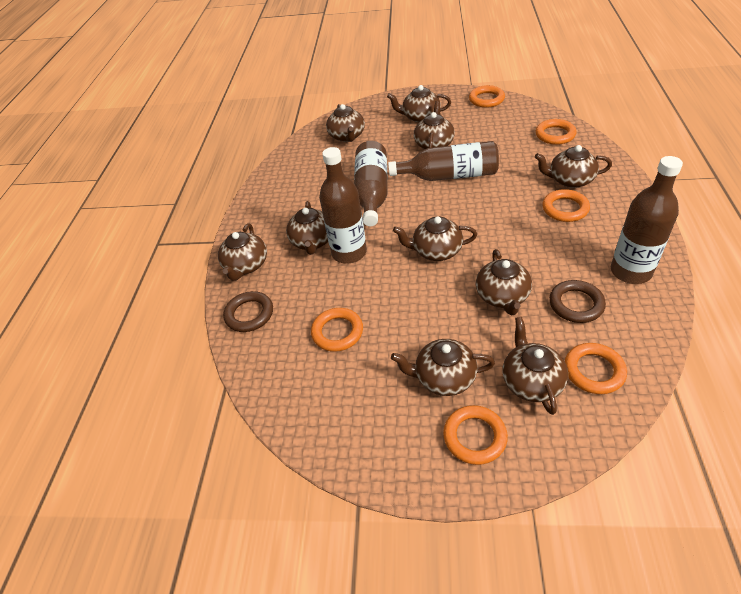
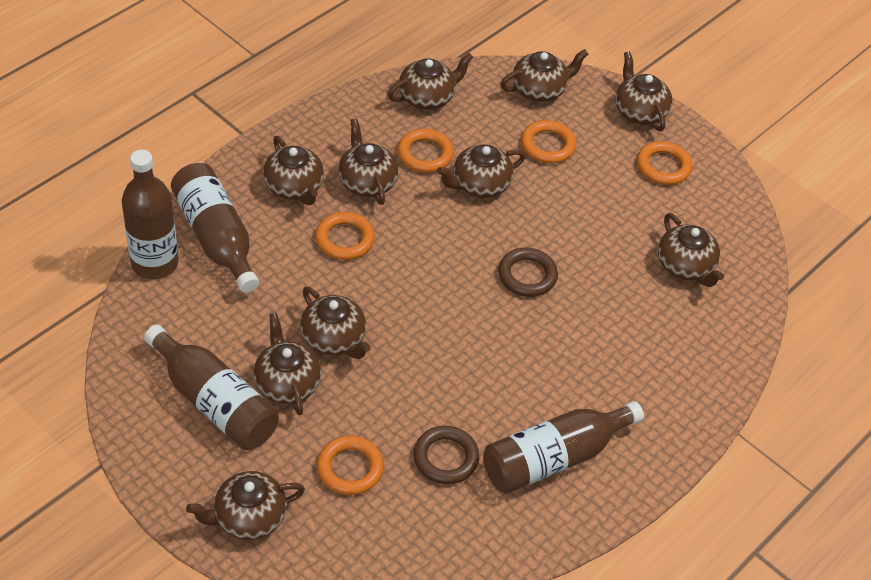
orange ring: [311,308,363,352] [443,405,508,465] [469,85,505,108] [536,119,577,145] [542,189,590,222] [565,343,627,394] = 6 -> [315,212,375,260] [317,436,384,495] [398,129,454,173] [521,120,576,164] [637,141,693,185] = 5

